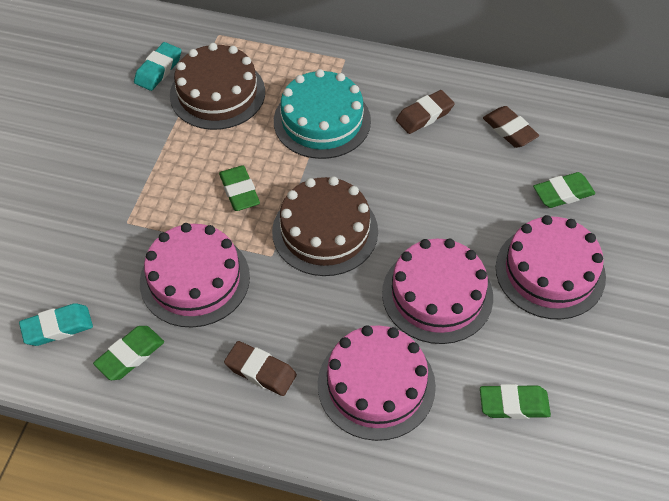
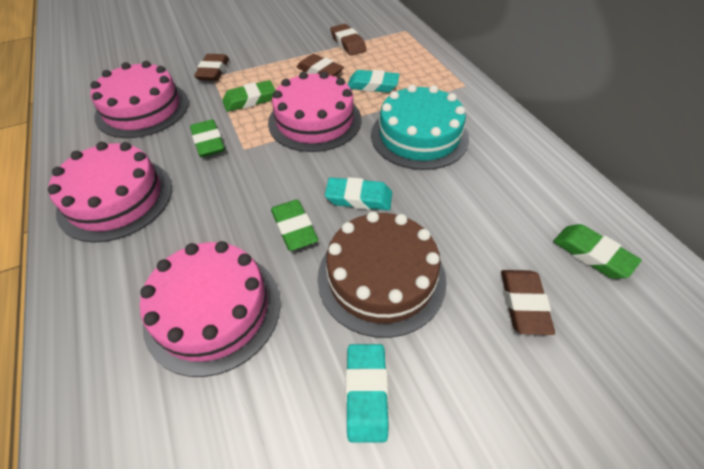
brown cake: [170,43,265,130] [272,176,378,276] = 2 -> [317,211,447,338] = 1
brown eraser: [224,341,297,396] [396,90,455,134] [483,106,539,148] = 3 -> [194,54,229,81] [297,54,344,76] [330,24,367,56] [501,270,555,335] = 4
turquoise eraser: [19,303,93,346] [134,42,181,91] = 2 -> [325,177,392,210] [346,344,388,443] [348,70,400,93] = 3

